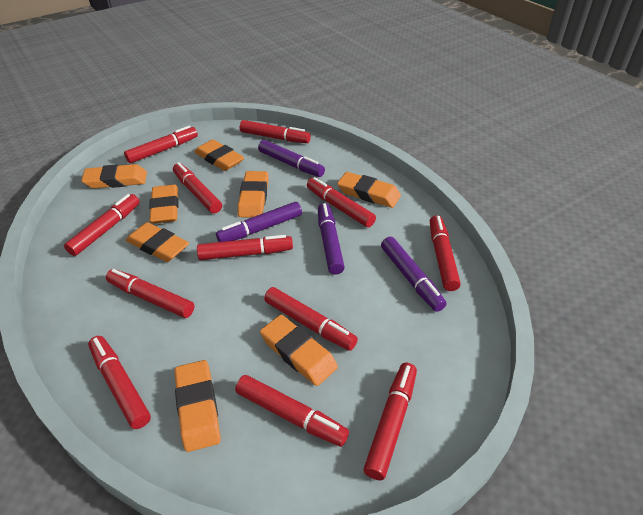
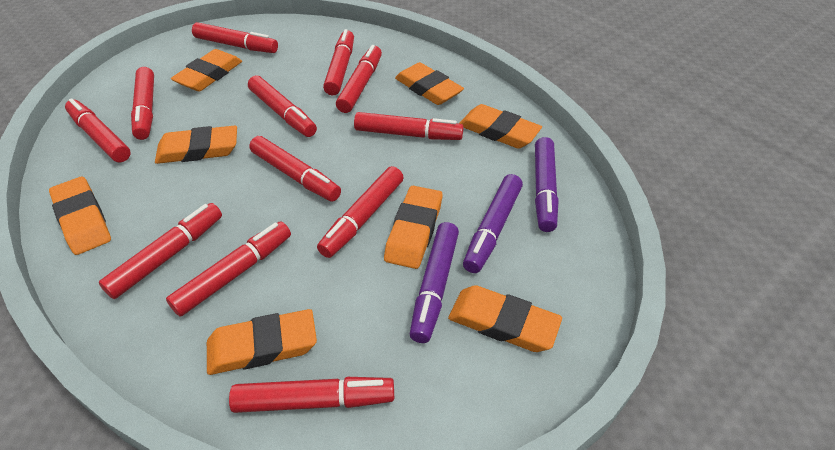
purple marker: [216,202,302,242] [258,140,325,177] [318,203,345,275] [381,236,446,312] = 4 -> [410,222,459,343] [463,174,523,273] [535,137,559,232] = 3

